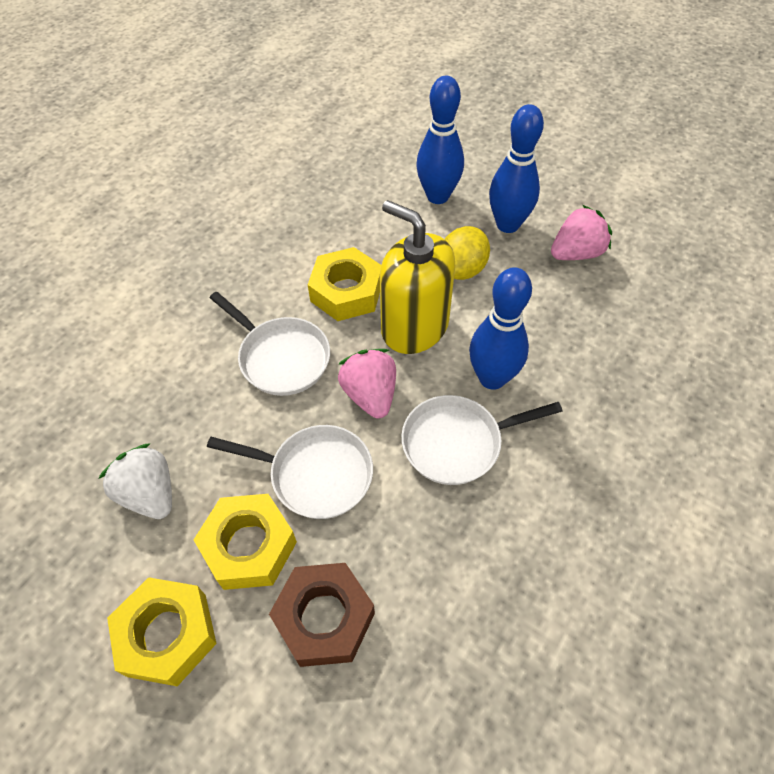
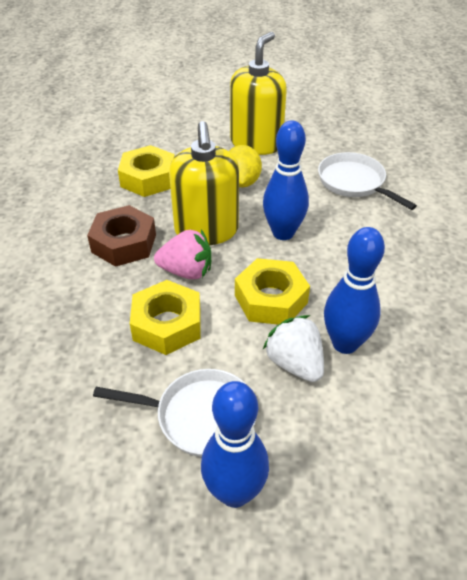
pink strawberry: [338,349,396,418] [551,205,612,260] = 2 -> [154,230,211,279] = 1
white pan: [207,425,373,519] [210,291,330,396] [401,395,563,485] = 3 -> [93,369,256,457] [318,152,417,210] = 2
yellow soap dispenser: [380,200,455,354] = 1 -> [169,121,239,245] [230,32,287,155] = 2

